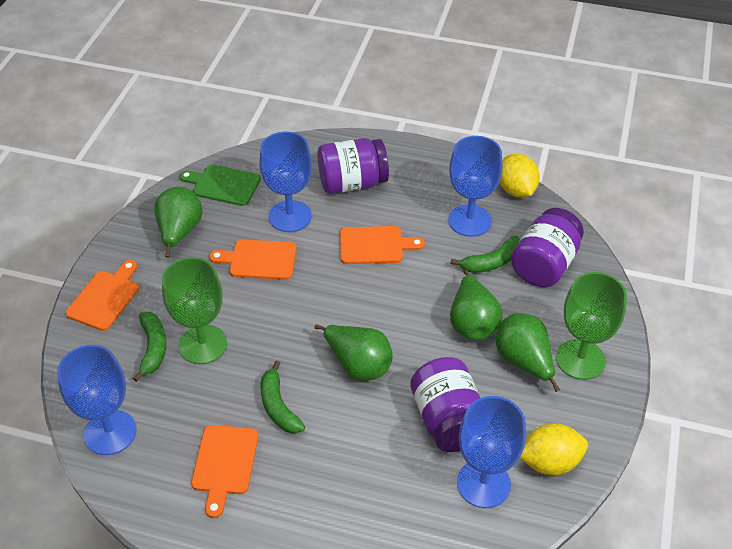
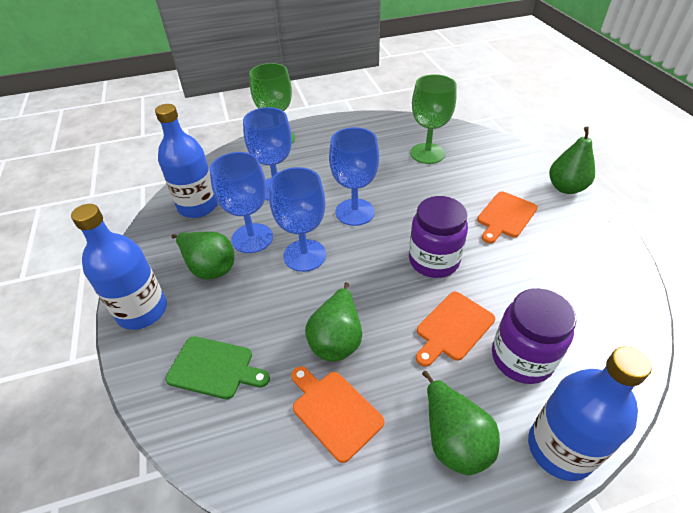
blue bottle: none = 0 -> [71,204,167,330] [155,104,218,218] [528,346,652,481] = 3
green banana: [133,312,166,382] [261,361,305,434] [450,236,520,273] = 3 -> none = 0
orange cutting board: [66,260,139,331] [191,425,259,518] [209,239,297,280] [340,226,425,264] = 4 -> [291,366,384,463] [416,292,495,367] [477,191,538,243] = 3
purple jar: [317,138,389,194] [410,357,480,452] [511,208,584,287] = 3 -> [409,196,468,278] [492,288,577,384] = 2
yellow lemon: [499,153,540,198] [520,424,588,475] = 2 -> none = 0

